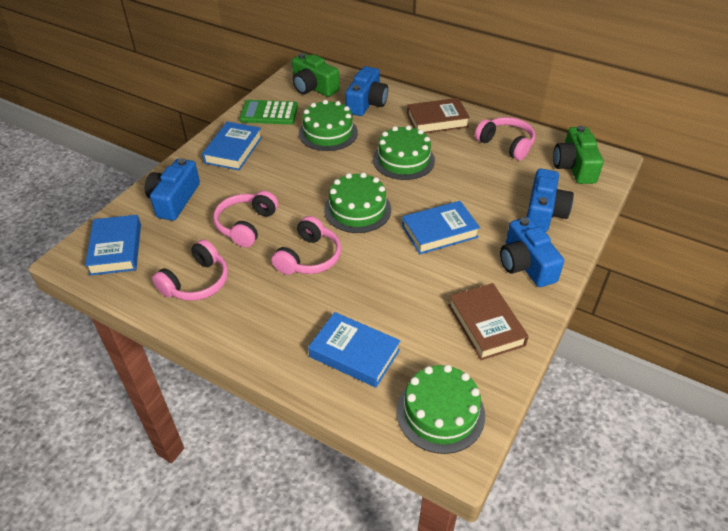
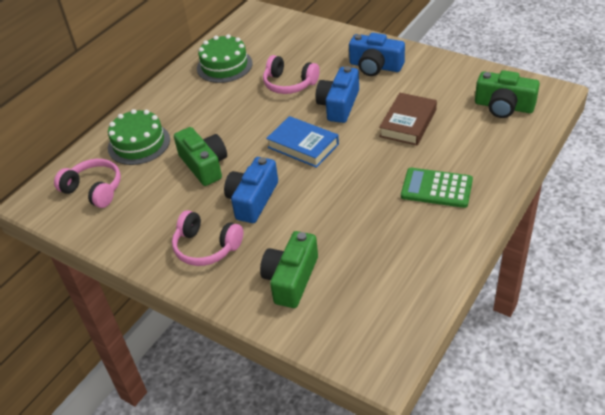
blue book: [85,215,141,276] [202,122,262,170] [308,312,400,388] [402,201,480,254] = 4 -> [266,116,339,168] = 1
blue camera: [145,158,200,221] [345,66,388,116] [500,217,564,287] [527,169,574,232] = 4 -> [224,157,278,223] [316,66,359,123] [349,33,405,76] = 3
brown book: [407,98,470,133] [448,283,529,360] = 2 -> [379,93,437,145] = 1
green cake: [299,100,358,151] [324,172,391,233] [373,125,435,180] [396,365,485,454] = 4 -> [108,109,170,165] [197,34,253,83] = 2
green camera: [292,53,340,97] [553,126,603,184] = 2 -> [174,127,227,186] [260,231,318,308] [475,70,540,118] = 3
pink headphones: [152,239,228,301] [213,191,278,247] [272,216,341,275] [475,117,535,161] = 4 -> [54,159,121,208] [172,210,243,266] [263,55,320,94] = 3

